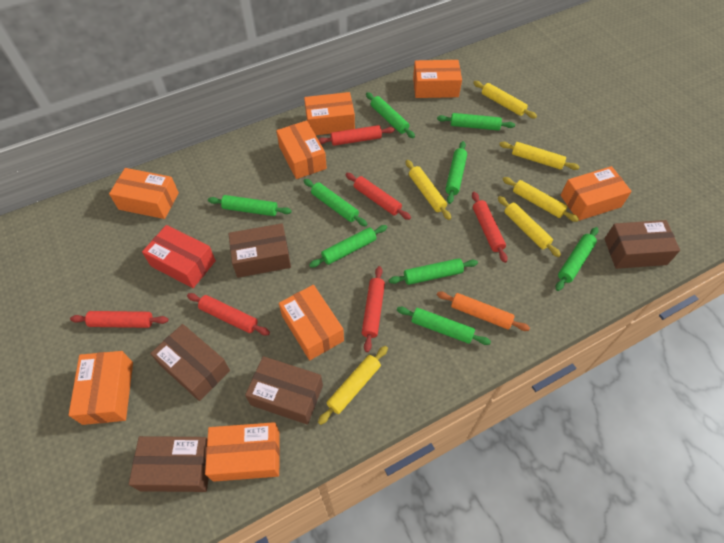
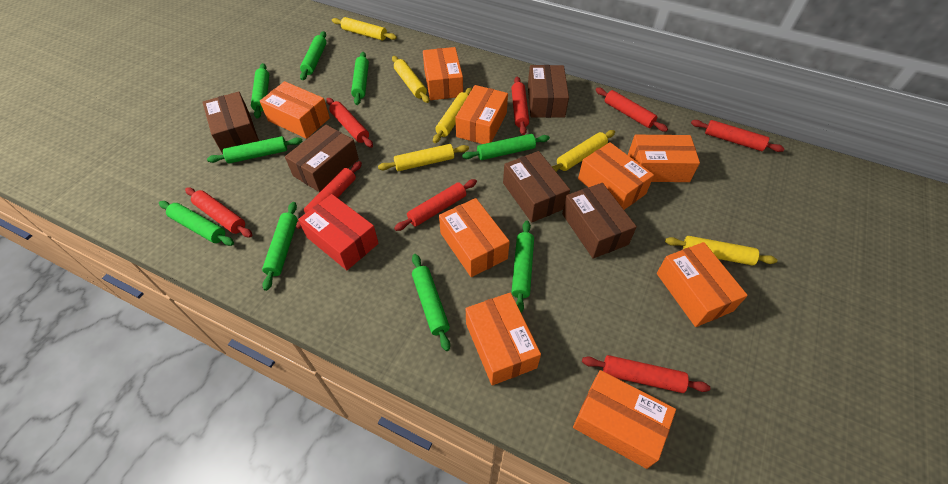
orange box: [69,351,133,425] [109,168,179,219] [205,422,280,482] [276,121,327,179] [279,285,344,360] [304,92,355,135] [413,60,462,98] [560,166,632,221] = 8 -> [260,81,330,139] [423,47,463,100] [439,198,510,277] [455,85,508,144] [466,293,541,385] [573,370,676,469] [578,142,654,210] [628,135,700,182] [657,242,748,327] = 9
orange rolling pin: [437,292,530,331] = 1 -> none = 0
red rolling pin: [70,311,168,328] [187,293,270,335] [318,125,395,146] [345,173,411,220] [362,266,385,352] [472,192,508,263] = 6 -> [185,187,252,238] [296,161,362,229] [326,98,373,148] [394,179,477,231] [511,77,529,135] [582,355,710,393] [595,88,668,132] [691,120,785,152] = 8

